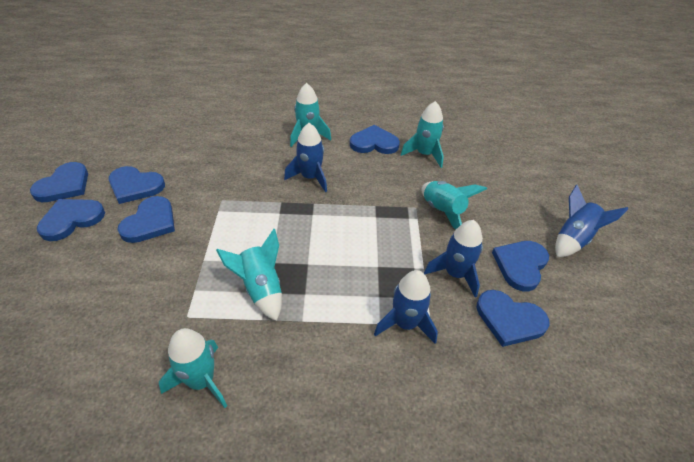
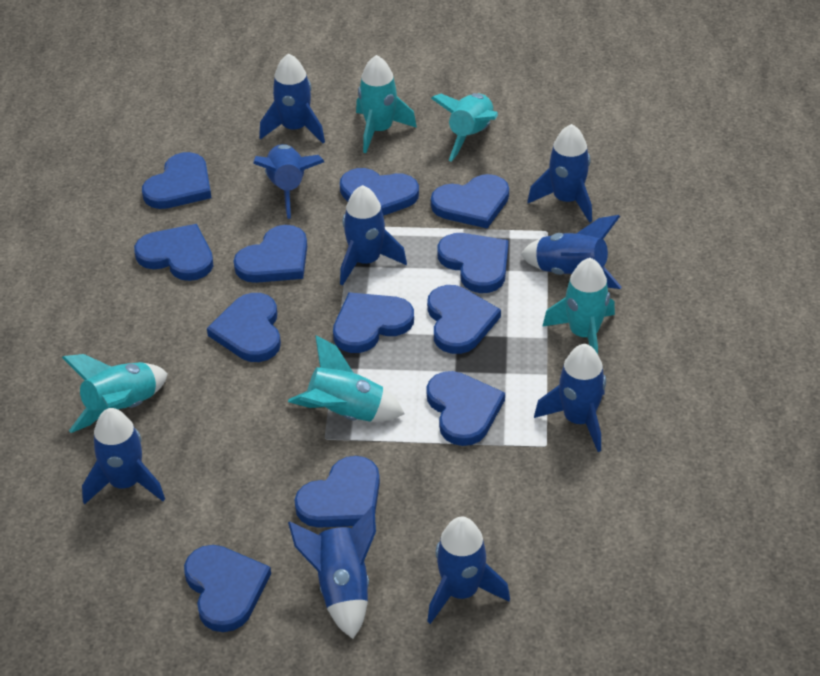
blue heart: [30,162,88,202] [37,199,105,241] [109,166,165,204] [118,196,175,243] [350,125,400,154] [477,290,549,347] [492,241,549,291] = 7 -> [134,224,213,281] [142,152,211,209] [184,545,271,632] [207,293,281,362] [234,225,307,283] [295,456,380,528] [333,292,414,353] [340,168,419,216] [426,371,505,446] [427,285,501,354] [431,174,509,228] [438,233,509,293] = 12
blue rocket: [284,123,327,192] [374,270,438,344] [424,220,483,297] [555,185,628,257] = 4 -> [82,408,165,505] [253,144,324,219] [259,53,325,143] [288,506,376,639] [340,185,407,285] [427,516,510,624] [521,215,622,289] [527,124,592,223] [534,344,606,452] = 9

